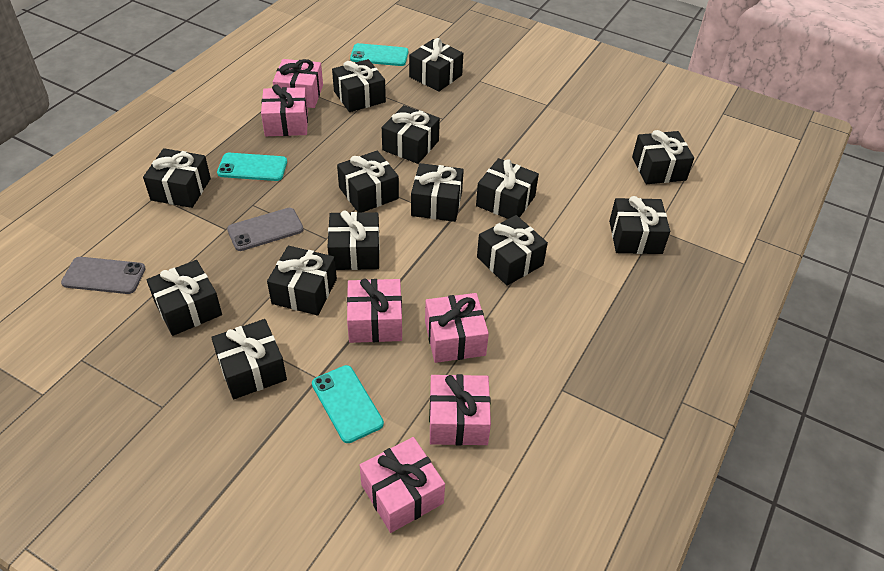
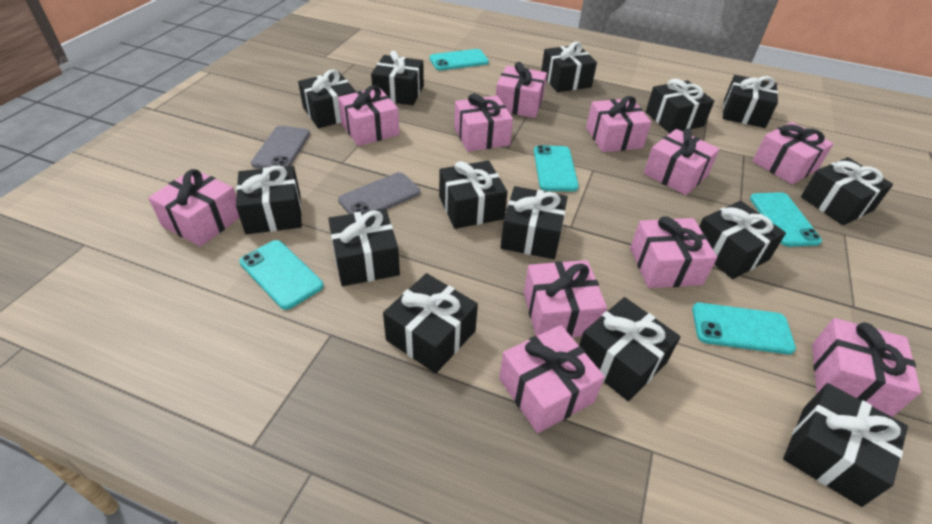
pink gift: [261,84,308,136] [273,59,323,108] [347,278,402,343] [360,437,445,533] [425,293,489,363] [429,374,491,445] = 6 -> [148,169,240,247] [338,85,400,146] [454,93,513,152] [496,62,547,118] [499,325,605,433] [524,260,607,337] [586,96,651,152] [630,216,717,288] [644,128,720,195] [752,122,834,185] [812,318,921,417] = 11
turquoise phone: [217,153,287,181] [312,365,384,443] [350,43,408,66] = 3 -> [239,240,324,310] [429,49,489,70] [534,145,579,192] [692,303,796,354] [750,192,822,247] = 5

